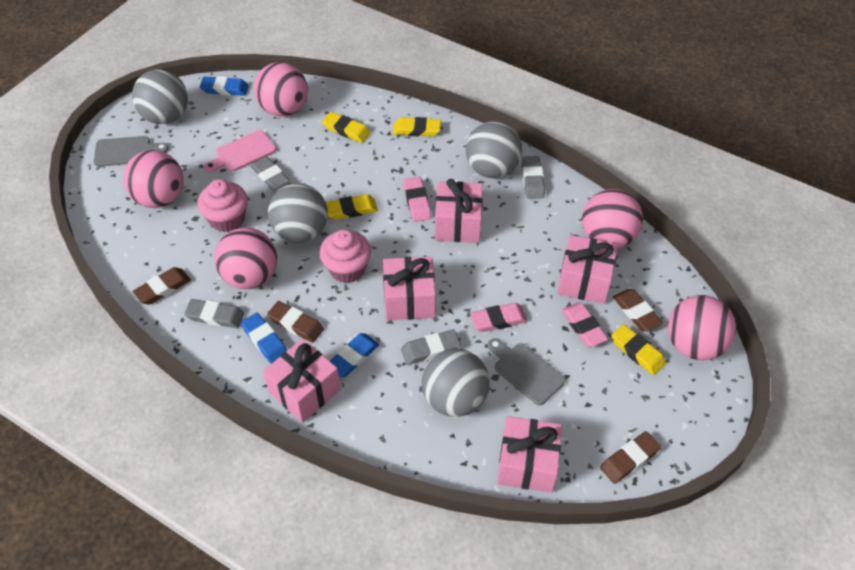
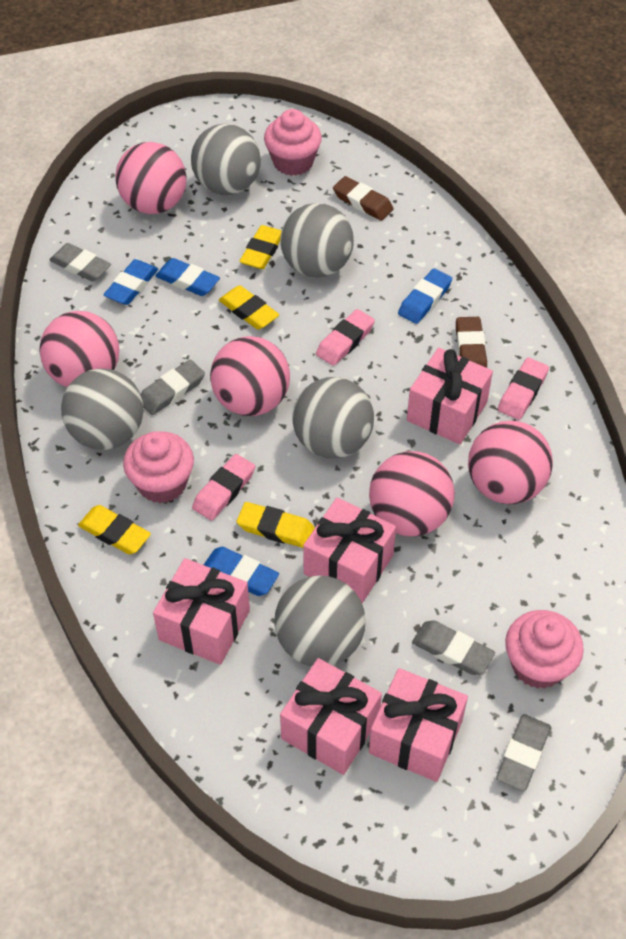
blue eraser: [200,76,249,96] [241,313,288,364] [330,333,379,377] = 3 -> [103,259,158,305] [155,258,220,296] [204,547,279,596] [398,268,452,324] = 4
brown eraser: [133,267,191,305] [267,301,324,343] [600,431,661,484] [613,289,663,332] = 4 -> [333,176,394,221] [456,317,487,368] = 2
grey ball: [132,70,188,124] [268,183,328,243] [422,349,490,417] [466,121,522,178] = 4 -> [61,368,144,450] [191,124,261,195] [274,575,366,667] [280,203,354,278] [292,377,374,458] = 5
grey cutting board: [94,136,169,166] [488,338,566,405] = 2 -> none = 0
pink cupcake: [198,179,248,232] [319,229,371,283] = 2 -> [123,431,194,503] [264,109,322,176] [505,610,584,689] = 3
pink cutting board: [204,130,276,172] = 1 -> none = 0

